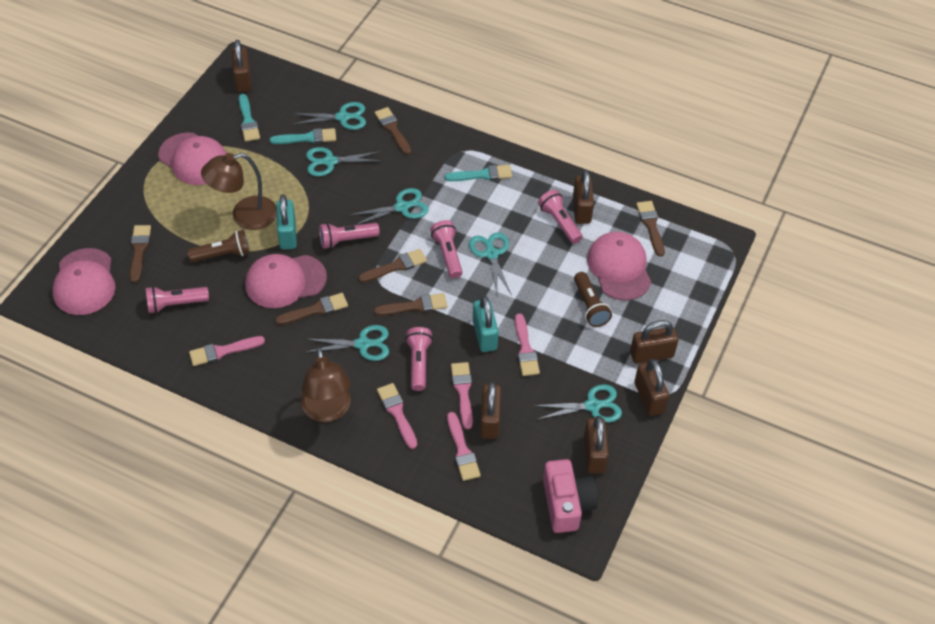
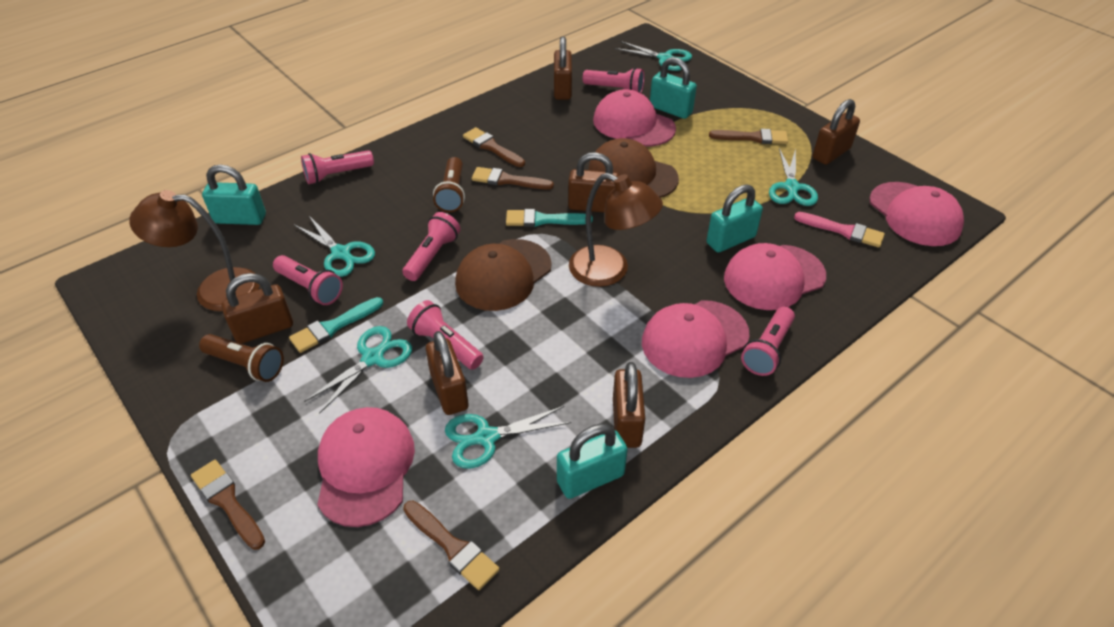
brown brush: [130,225,151,283] [275,293,348,325] [358,249,427,283] [374,293,447,316] [375,107,411,155] [636,201,665,256] = 6 -> [191,460,265,550] [403,500,499,590] [463,127,525,167] [472,167,554,190] [709,129,788,144] = 5
brown cap: none = 0 -> [455,239,552,311] [588,138,679,198] = 2
pink brush: [189,336,265,366] [377,383,417,449] [447,412,481,481] [451,362,473,429] [515,314,540,376] = 5 -> [794,212,885,248] = 1
pink camera: [543,459,598,533] = 1 -> none = 0
pink cap: [52,248,116,315] [158,132,227,185] [245,254,327,308] [587,232,651,300] = 4 -> [317,407,415,527] [593,89,676,147] [642,300,749,378] [724,243,826,310] [869,182,964,246] = 5
pink flashlight: [146,286,209,313] [319,223,380,249] [405,327,433,391] [430,220,462,278] [538,190,583,244] = 5 -> [273,255,343,305] [301,150,374,184] [402,212,461,281] [407,300,484,370] [582,67,645,93] [741,306,795,376] = 6
turquoise brush: [239,94,260,142] [270,128,336,144] [445,165,512,181] = 3 -> [289,297,383,353] [506,209,593,227] = 2
turquoise padlock: [276,195,297,250] [473,296,499,352] = 2 -> [202,165,266,225] [557,424,628,499] [650,57,697,119] [706,184,763,253] = 4
turquoise scissors: [293,102,366,130] [306,147,382,176] [307,325,389,361] [349,188,429,225] [469,232,511,294] [534,384,622,422] = 6 -> [294,216,375,277] [304,326,412,414] [445,406,571,469] [615,41,692,71] [769,148,818,206] = 5

